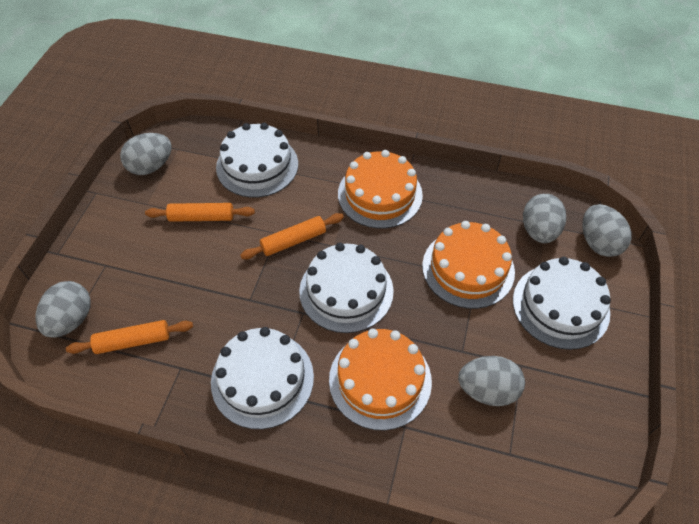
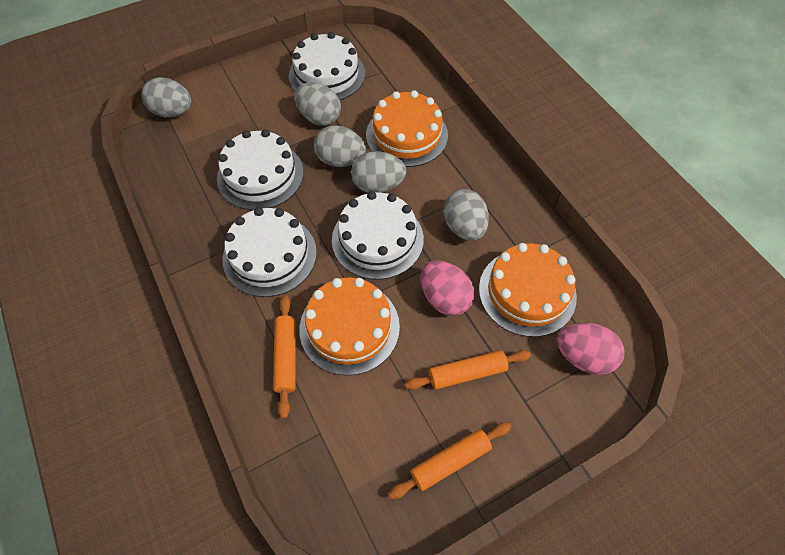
pink egg: none = 0 -> [421,261,475,316] [557,323,624,375] = 2

